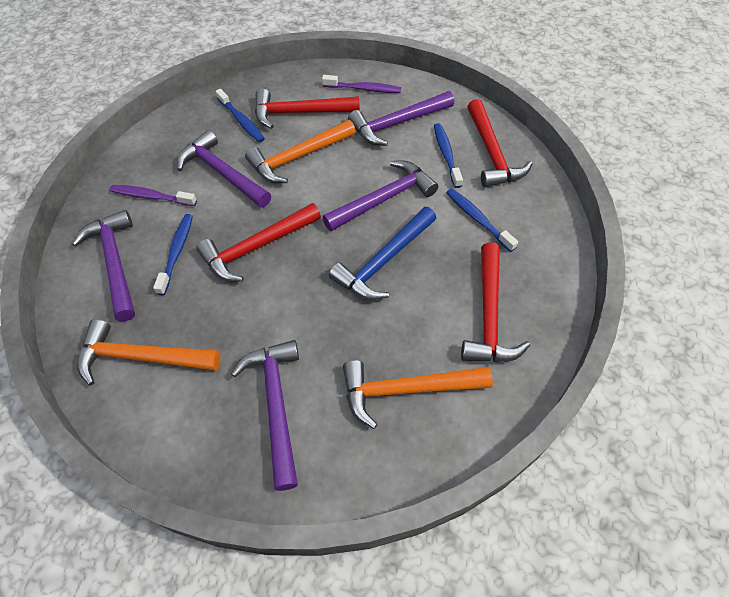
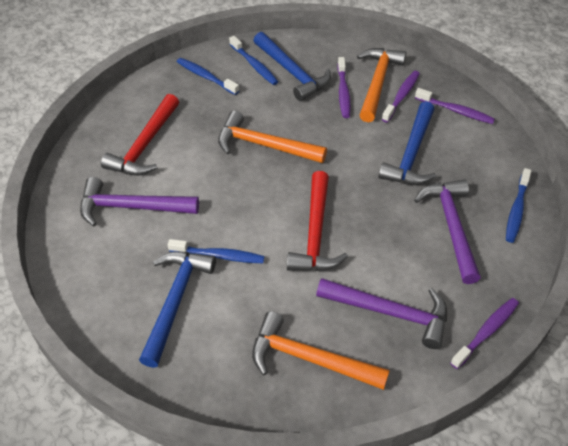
blue hammer: [329,207,436,300] = 1 -> [139,251,216,368] [253,32,331,101] [378,101,436,185] = 3
purple hammer: [72,210,135,321] [177,130,271,207] [232,340,299,491] [322,160,438,231] [348,91,454,146] = 5 -> [80,177,199,226] [316,278,447,349] [414,179,481,284] = 3
purple toothbrush: [110,185,197,206] [322,75,401,93] = 2 -> [337,57,351,118] [382,71,420,123] [415,88,495,124] [450,298,519,369] = 4
red hammer: [196,203,321,281] [255,88,360,129] [461,242,530,362] [467,99,532,187] = 4 -> [101,94,179,176] [287,171,348,271] = 2

